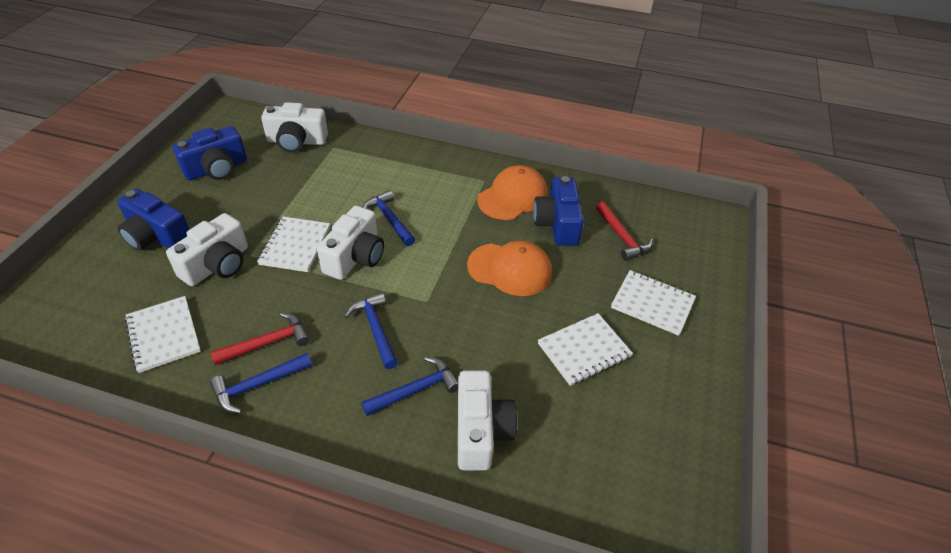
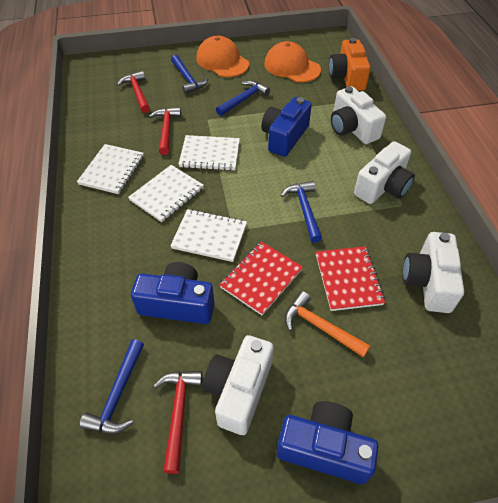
orange camera: none = 0 -> [329,38,371,91] = 1
orange hammer: none = 0 -> [285,291,370,358] = 1
red hammer: [211,313,310,365] [596,201,653,261] = 2 -> [117,71,150,113] [149,107,181,155] [153,371,203,474] = 3
red notebook: none = 0 -> [219,241,303,315] [316,246,385,311] = 2

